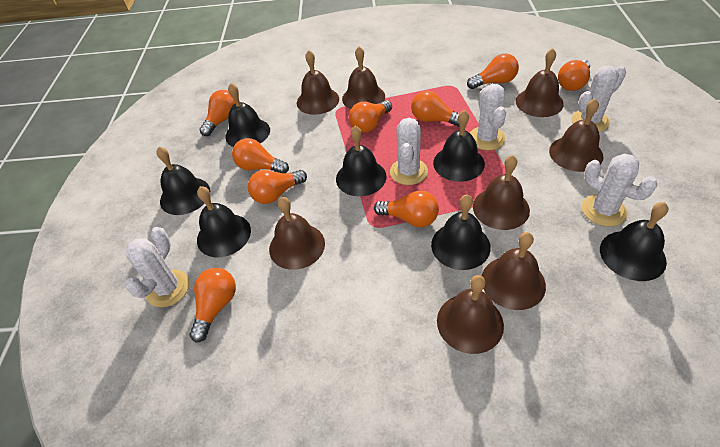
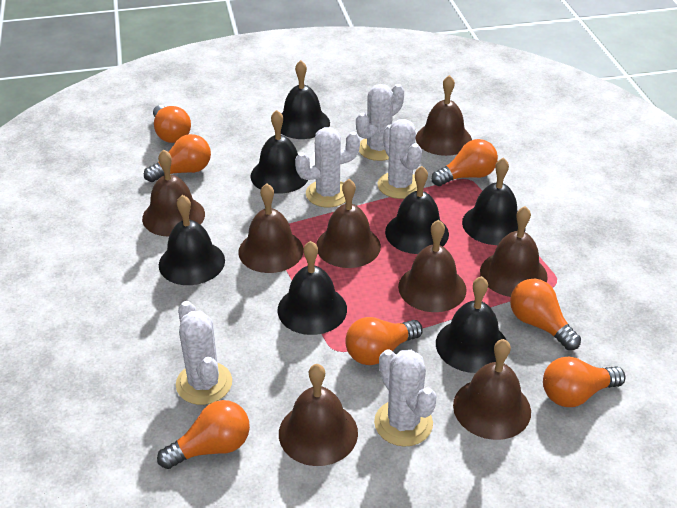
orange light bulb: [189,268,236,343] [200,90,235,136] [232,138,289,173] [248,170,307,204] [349,100,392,133] [374,191,439,227] [411,91,460,127] [467,53,519,89] [558,60,590,91] = 9 -> [144,134,211,182] [153,105,191,143] [157,400,250,469] [345,317,423,365] [431,139,498,186] [510,278,581,350] [543,357,625,407] = 7

